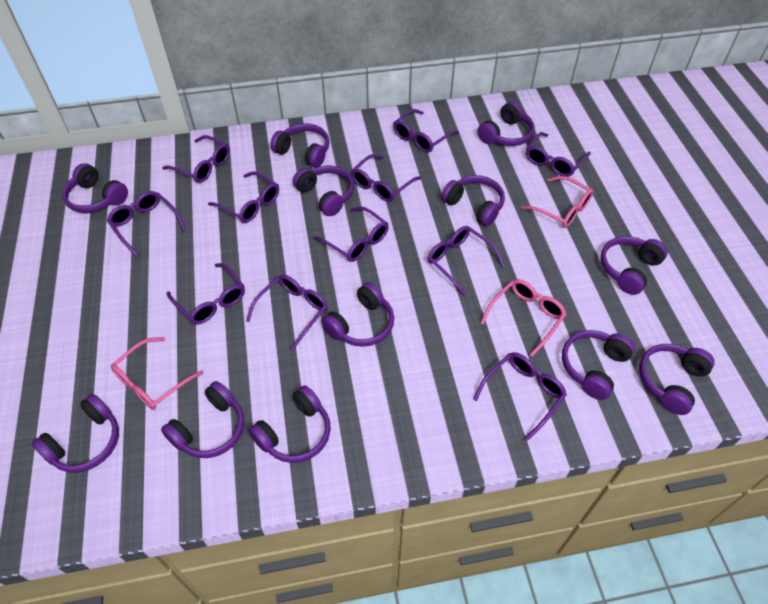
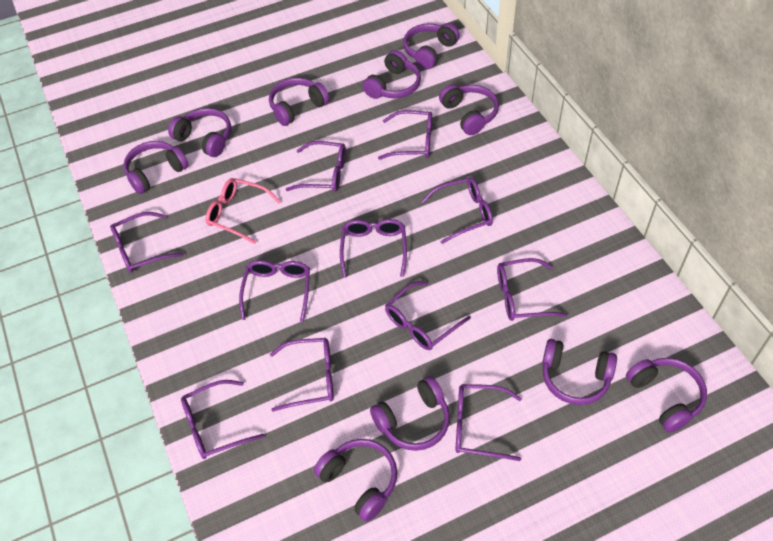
pink glasses: [111,337,204,410] [481,279,567,357] [520,176,594,228] = 3 -> [206,178,281,244] = 1
purple headphones: [31,394,119,473] [62,163,128,213] [161,381,244,458] [249,386,331,463] [270,123,329,168] [293,165,354,216] [322,282,394,347] [441,175,505,226] [477,101,535,146] [562,330,635,400] [600,236,668,295] [639,344,715,415] = 12 -> [123,141,188,194] [168,108,231,157] [269,78,330,126] [314,439,397,522] [362,50,421,99] [370,376,450,451] [403,23,460,69] [439,84,499,135] [542,339,617,405] [626,358,707,433] = 10

